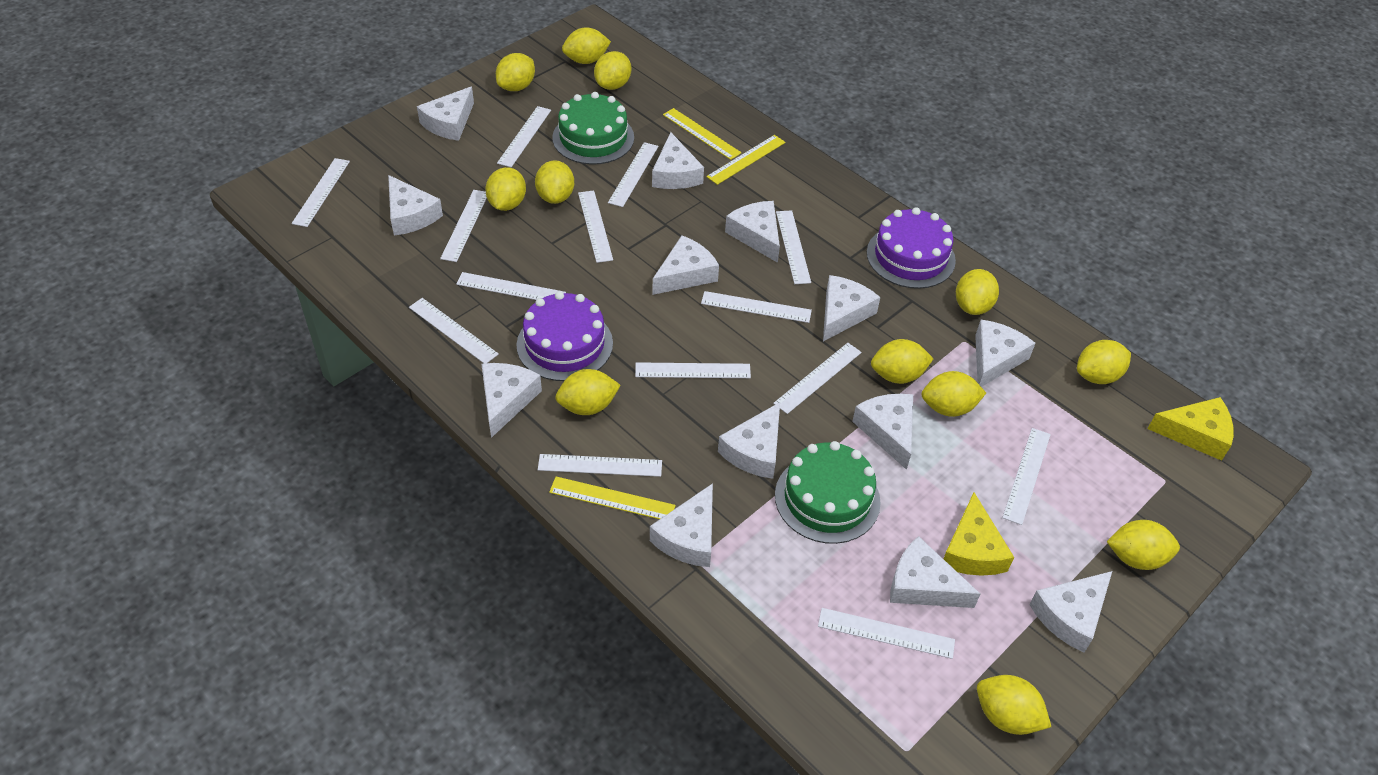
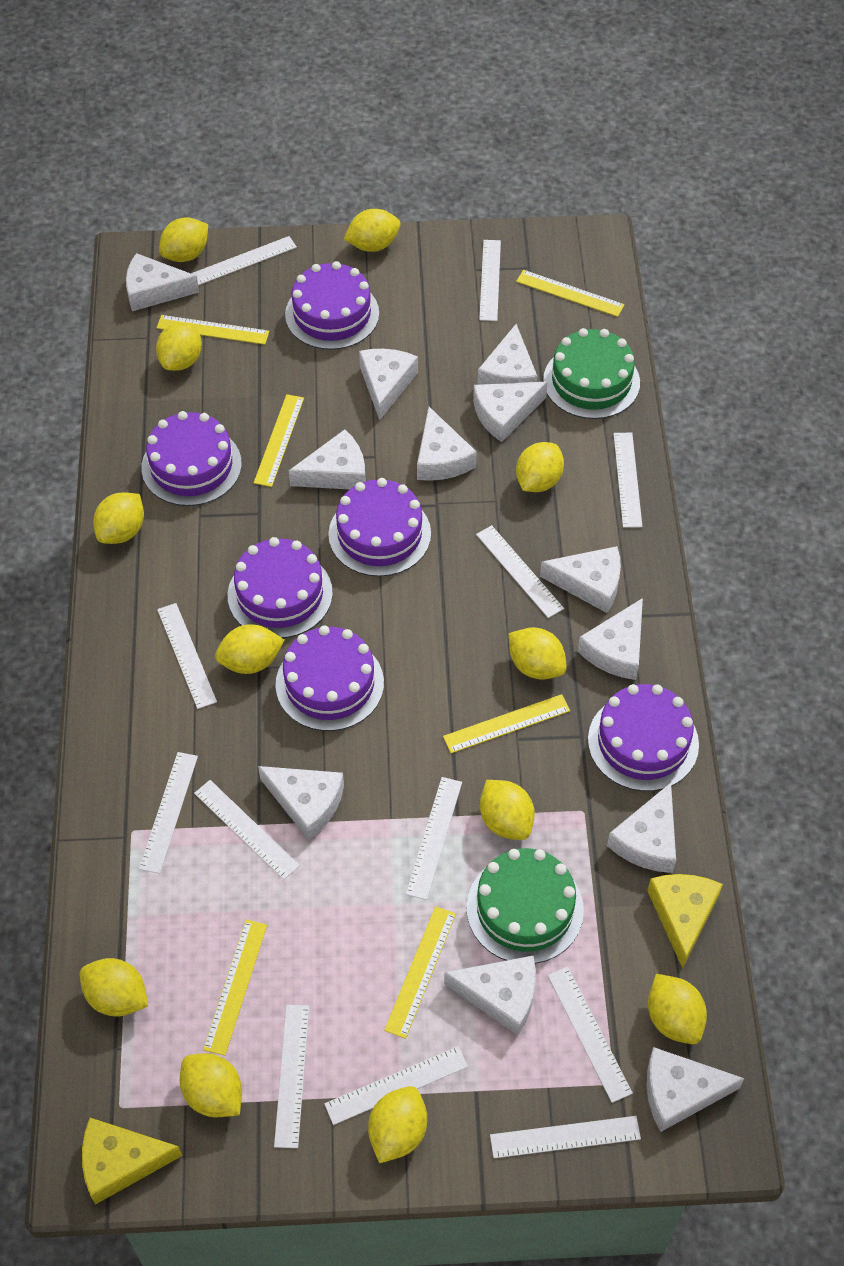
purple cake: [516,291,613,381] [867,207,956,289] = 2 -> [141,411,242,506] [228,537,333,638] [276,626,384,731] [285,261,379,350] [328,478,431,577] [588,684,699,791] = 6
white cheese: [388,175,443,236] [417,87,474,141] [482,363,542,438] [650,483,713,567] [652,132,704,189] [652,236,719,295] [718,402,780,479] [725,201,780,263] [823,275,881,341] [852,394,913,470] [890,536,980,608] [975,320,1035,387] [1029,571,1112,653] = 13 -> [126,253,199,311] [258,766,344,840] [289,429,366,489] [359,349,418,420] [417,407,477,481] [444,956,536,1035] [473,382,547,442] [477,324,538,385] [540,546,621,613] [578,598,643,680] [607,783,676,873] [647,1047,744,1132] = 12
white ruler: [292,158,350,227] [409,298,499,363] [440,190,487,262] [456,272,566,300] [497,106,551,167] [538,454,662,477] [578,190,613,263] [608,142,659,207] [635,362,751,378] [701,291,812,323] [773,343,862,414] [776,210,811,284] [818,608,955,659] [1002,428,1051,525] = 14 -> [139,752,198,874] [157,603,217,709] [191,236,297,285] [194,780,300,880] [274,1005,309,1148] [324,1046,468,1125] [406,777,462,900] [476,525,564,618] [479,240,501,321] [490,1116,641,1158] [548,967,633,1103] [614,433,642,528] = 12
yellow ruler: [549,476,676,519] [663,108,741,160] [706,135,786,185] = 3 -> [157,315,269,345] [203,920,267,1056] [254,394,304,487] [384,906,456,1039] [443,694,570,753] [516,270,625,317] = 6

